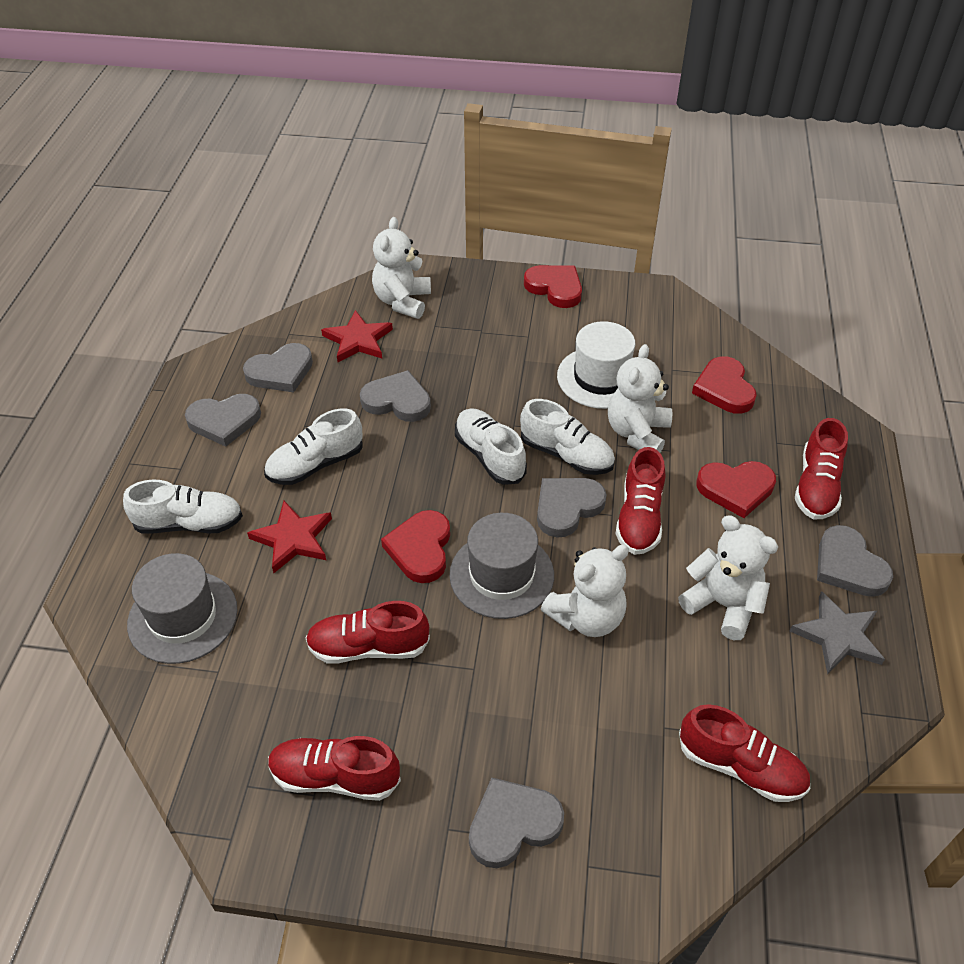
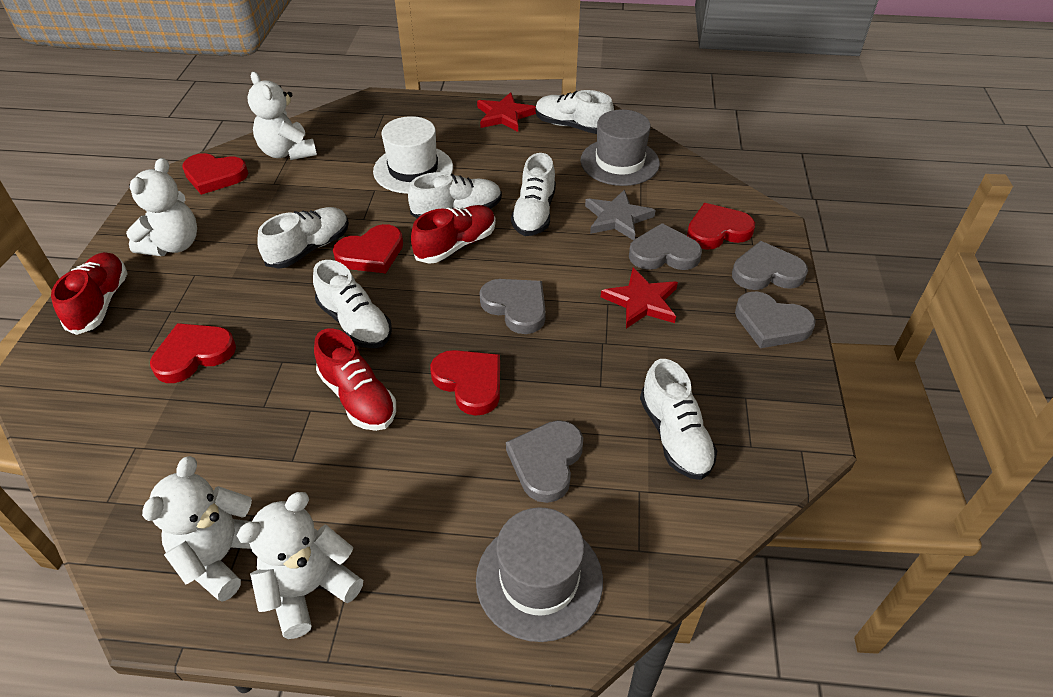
grey heart: [185,394,261,447] [243,343,313,392] [360,370,431,422] [469,778,564,868] [537,478,607,538] [817,525,893,597] = 6 -> [479,279,546,334] [506,420,583,503] [629,223,702,270] [732,241,808,290] [735,291,816,348] = 5
red heart: [381,510,450,583] [524,265,582,308] [692,356,757,414] [697,461,776,518] = 4 -> [150,323,236,383] [182,153,248,195] [333,224,403,273] [430,350,500,416] [687,203,755,250] = 5
red shoe: [268,736,401,801] [305,601,430,663] [615,447,665,555] [679,704,810,802] [795,418,848,519] = 5 -> [51,252,127,335] [314,328,396,431] [411,205,496,264] = 3
white shoe: [123,480,243,533] [264,408,363,485] [455,408,527,485] [520,399,615,475] = 4 -> [257,207,349,269] [313,260,392,348] [408,172,502,218] [511,153,556,236] [535,90,614,134] [640,359,717,480] = 6

